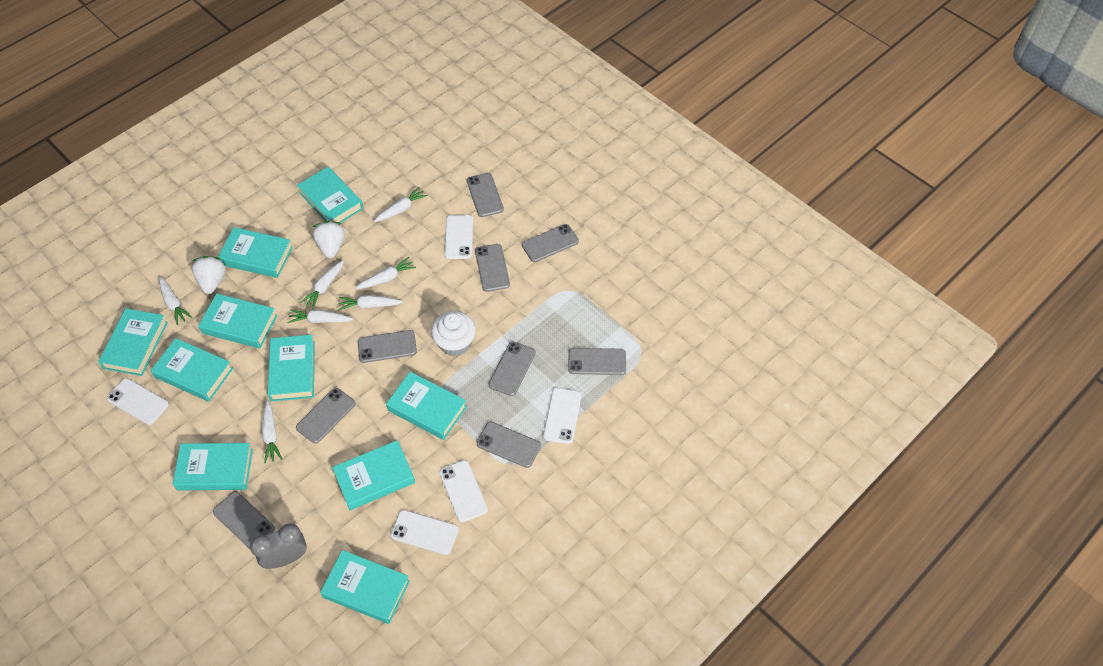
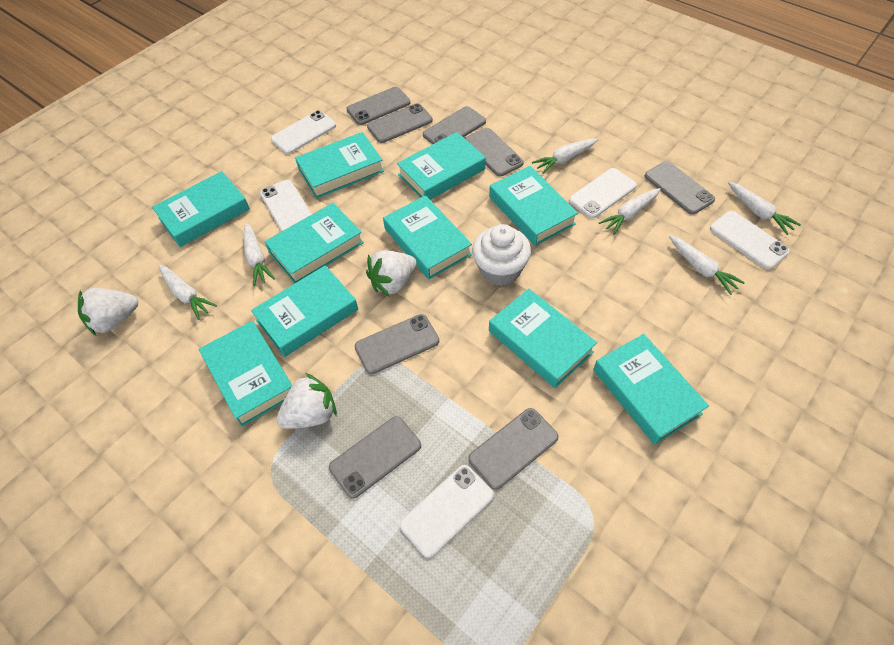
grey clock: [250,523,307,569] = 1 -> none = 0
grey phone: [213,491,275,549] [296,388,356,444] [358,330,417,363] [467,173,504,217] [475,244,510,292] [477,422,541,468] [488,342,536,396] [522,224,579,262] [568,348,626,375] = 9 -> [329,416,421,499] [347,87,410,125] [355,314,439,374] [367,103,433,143] [423,106,486,144] [464,128,524,177] [469,408,559,490] [645,161,715,214] = 8
white carrot: [159,277,192,325] [262,401,282,463] [287,309,353,323] [300,260,344,309] [338,295,403,311] [355,257,416,289] [374,187,428,222] = 7 -> [159,265,217,320] [244,223,275,286] [532,139,598,174] [599,188,660,235] [669,236,745,295] [728,182,801,235] = 6
white strawberry: [192,256,226,294] [312,221,345,258] = 2 -> [78,288,138,336] [276,373,337,429] [366,250,417,297] = 3

